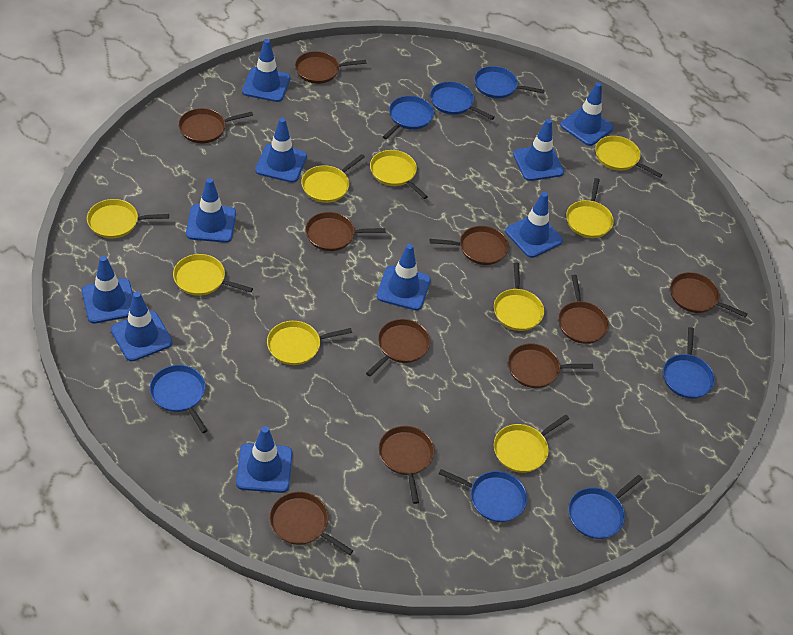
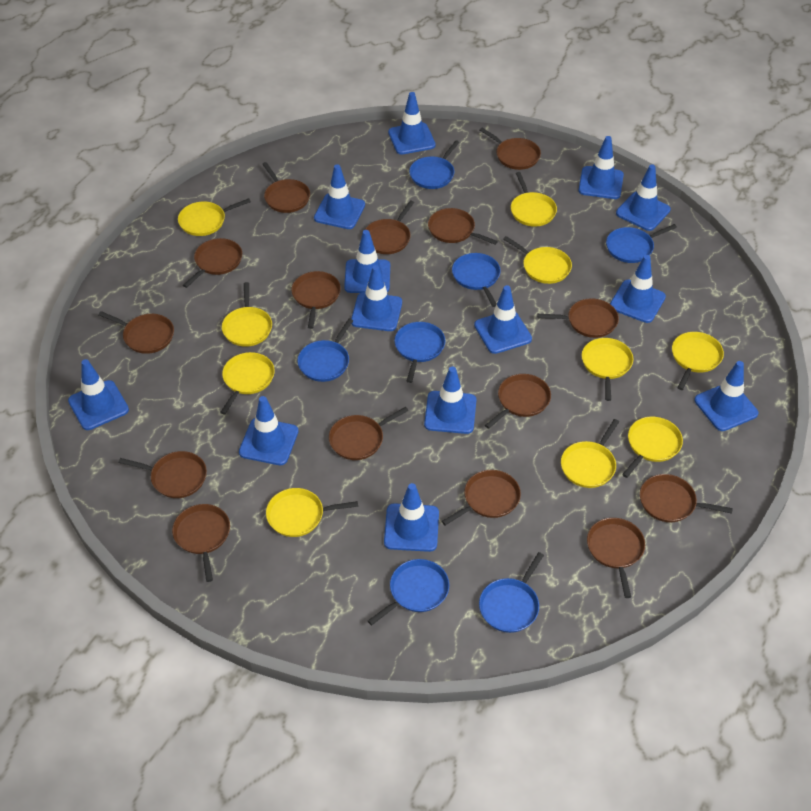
blue traffic cone: [82,256,133,323] [111,291,173,362] [186,178,236,243] [236,426,293,493] [242,39,290,102] [255,118,307,183] [377,244,431,310] [505,192,563,258] [513,119,564,181] [560,82,614,146] = 10 -> [68,359,129,430] [239,396,298,465] [314,164,365,229] [344,230,390,293] [351,265,402,331] [384,483,439,552] [388,92,436,155] [424,367,476,434] [474,285,532,354] [578,136,624,199] [610,255,666,323] [616,164,671,231] [694,361,758,431] = 13
brown pan: [178,108,253,143] [269,492,353,555] [295,51,366,84] [305,212,385,251] [366,319,430,376] [378,426,434,504] [430,226,509,265] [508,343,593,388] [558,275,609,344] [670,272,748,318] = 10 -> [98,311,174,354] [118,451,207,498] [172,504,230,582] [183,238,242,288] [262,162,310,213] [292,271,341,329] [329,407,408,460] [365,201,414,254] [428,208,498,245] [442,470,521,525] [480,127,541,170] [485,374,551,429] [537,298,619,338] [587,518,645,598] [640,474,733,522] = 15
yellow pan: [87,199,169,239] [173,254,253,296] [267,321,352,365] [301,154,365,203] [370,150,428,199] [494,262,544,331] [494,415,569,473] [566,178,614,238] [595,136,662,178] = 9 -> [178,198,251,236] [220,352,275,414] [222,282,272,347] [266,488,358,537] [503,236,572,284] [511,172,557,227] [561,419,619,488] [582,338,633,401] [622,417,683,478] [672,332,724,390] = 10

